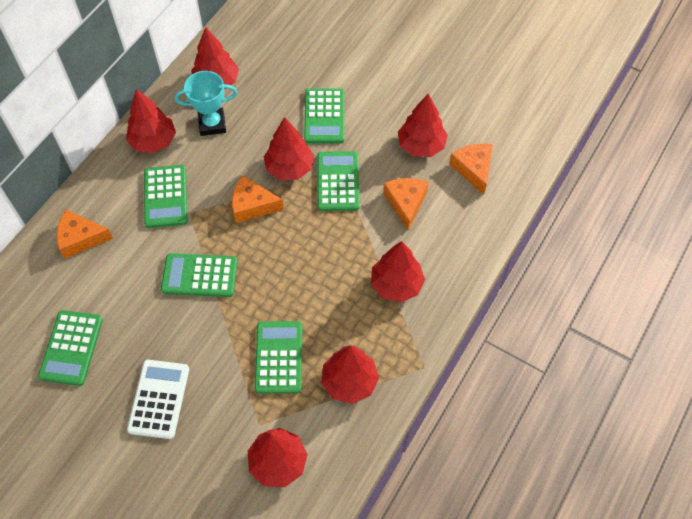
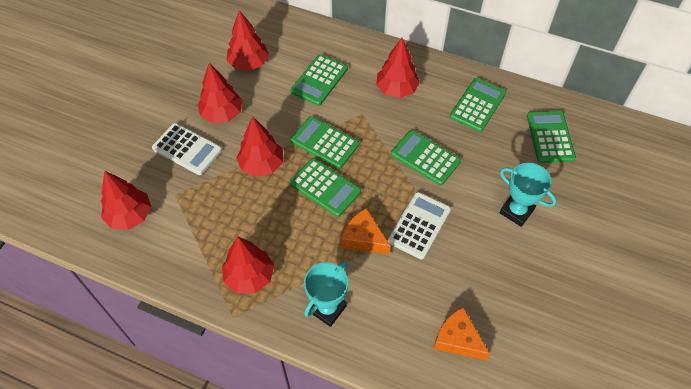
orange cheese: [57,210,113,259] [232,175,284,223] [383,178,429,230] [449,144,493,194] = 4 -> [341,208,391,254] [434,307,490,360] = 2
red tree: [126,89,176,153] [191,27,239,90] [248,428,308,487] [264,117,314,180] [321,346,379,404] [371,241,425,302] [398,94,448,157] = 7 -> [101,171,151,230] [198,63,242,123] [222,236,274,294] [227,10,269,71] [236,116,283,177] [376,38,420,98] = 6
turquoise trophy: [175,71,237,136] = 1 -> [304,261,348,327] [500,163,557,227] = 2
white calculator: [127,360,189,439] = 1 -> [152,123,222,175] [388,192,451,260] = 2

